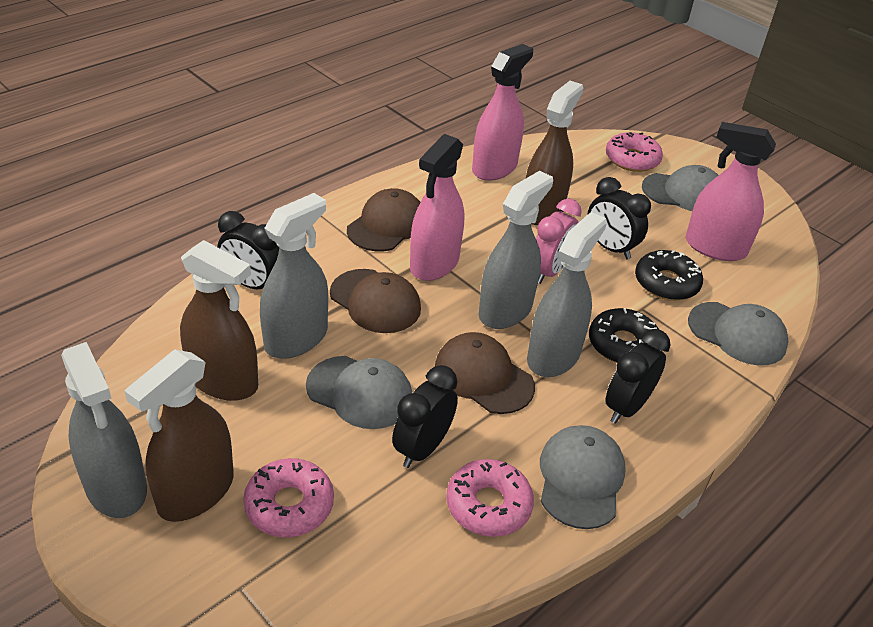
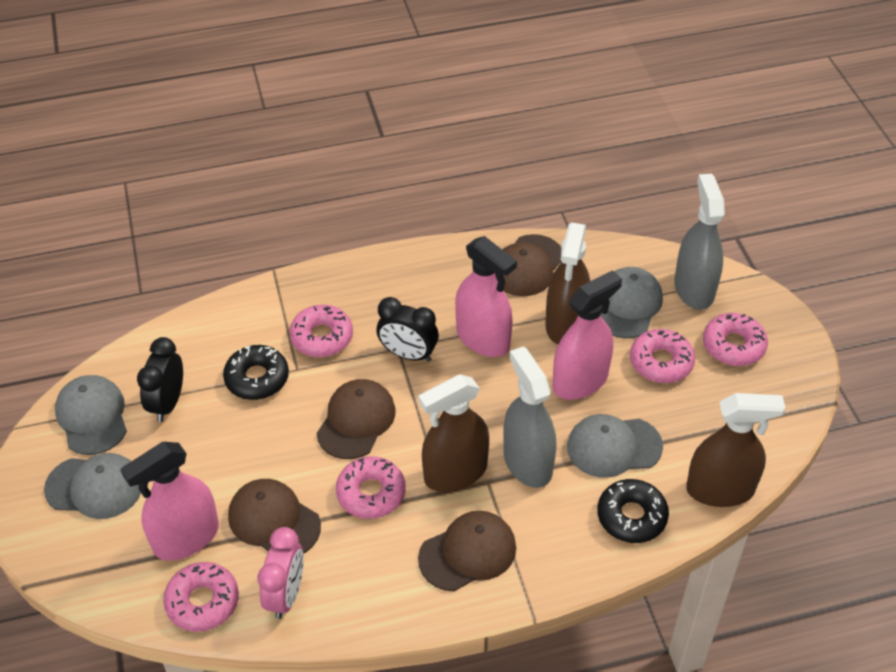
black clock: [217,211,279,289] [392,365,458,468] [587,177,651,259] [605,329,670,424] = 4 -> [137,337,183,422] [377,297,439,362] = 2
brown cap: [330,269,421,333] [347,188,420,251] [435,332,535,414] = 3 -> [228,479,321,554] [317,379,396,459] [418,511,516,591] [495,234,561,296] = 4
grey spray bottle: [61,342,147,518] [260,193,328,359] [479,171,553,329] [527,212,607,377] = 4 -> [503,346,556,488] [674,174,725,310] = 2
pink donut: [243,458,334,537] [446,459,534,537] [606,132,663,172] = 3 -> [163,562,239,632] [289,305,353,357] [336,456,406,519] [630,329,695,383] [703,313,768,366] = 5

